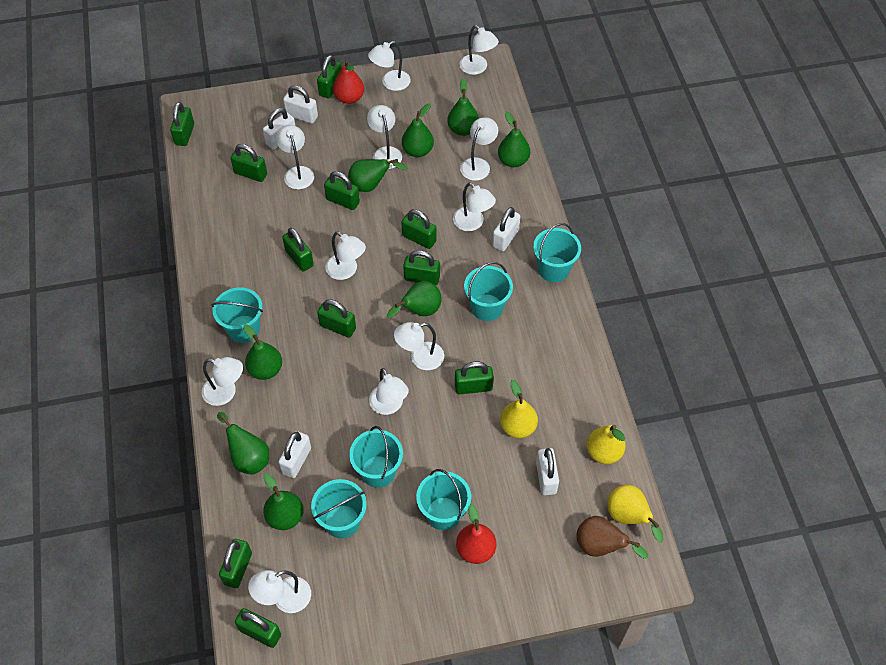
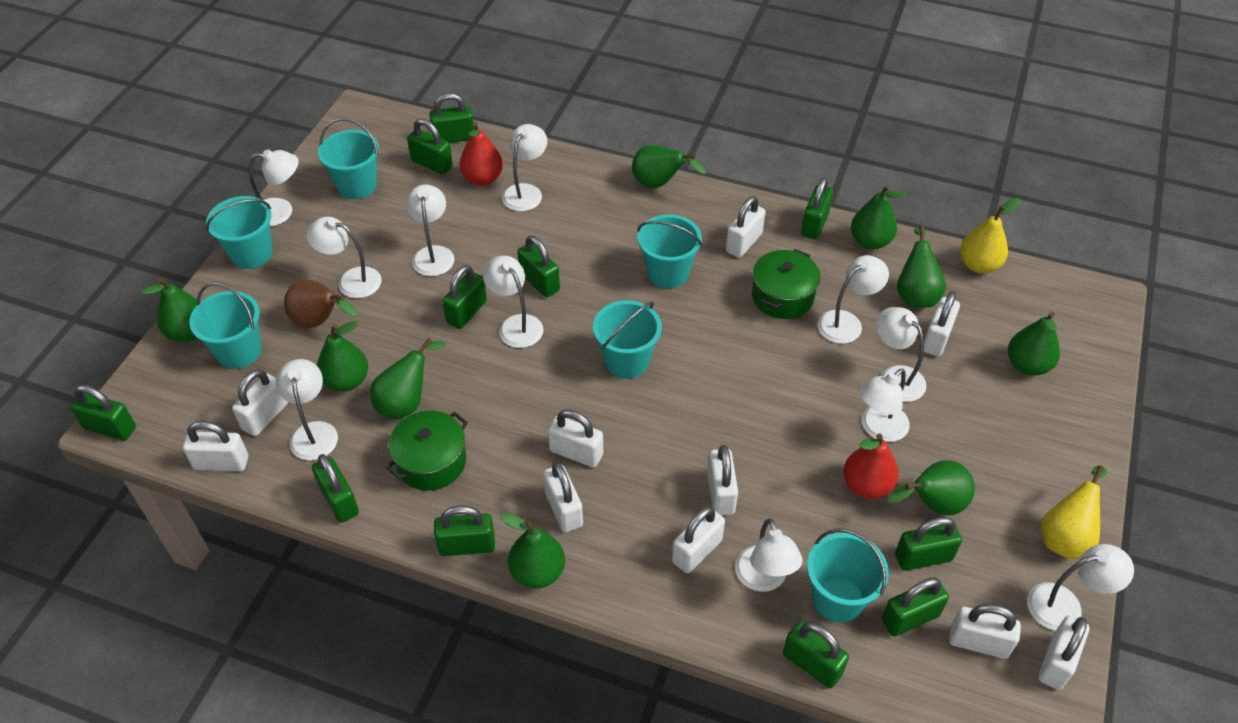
green pear: [217,412,269,475] [243,324,282,380] [263,473,304,530] [348,159,408,192] [387,281,442,318] [402,103,434,157] [447,78,479,136] [498,112,530,167] = 8 -> [141,278,197,342] [317,321,368,392] [370,338,446,419] [501,513,565,588] [632,145,706,188] [851,185,906,249] [887,460,975,515] [897,226,946,308] [1008,312,1060,376] = 9
green pot: none = 0 -> [386,410,468,491] [752,249,820,319] = 2
white padlock: [263,108,295,150] [279,431,311,478] [283,85,318,124] [492,207,520,251] [536,448,559,495] = 5 -> [183,421,248,471] [232,369,288,436] [543,462,583,532] [548,409,603,468] [672,506,725,573] [707,445,738,515] [726,196,766,258] [924,291,960,357] [949,604,1021,659] [1038,616,1089,690] = 10
yellow pear: [500,380,538,438] [587,425,626,464] [608,485,663,542] = 3 -> [960,198,1020,273] [1041,465,1107,560] = 2

